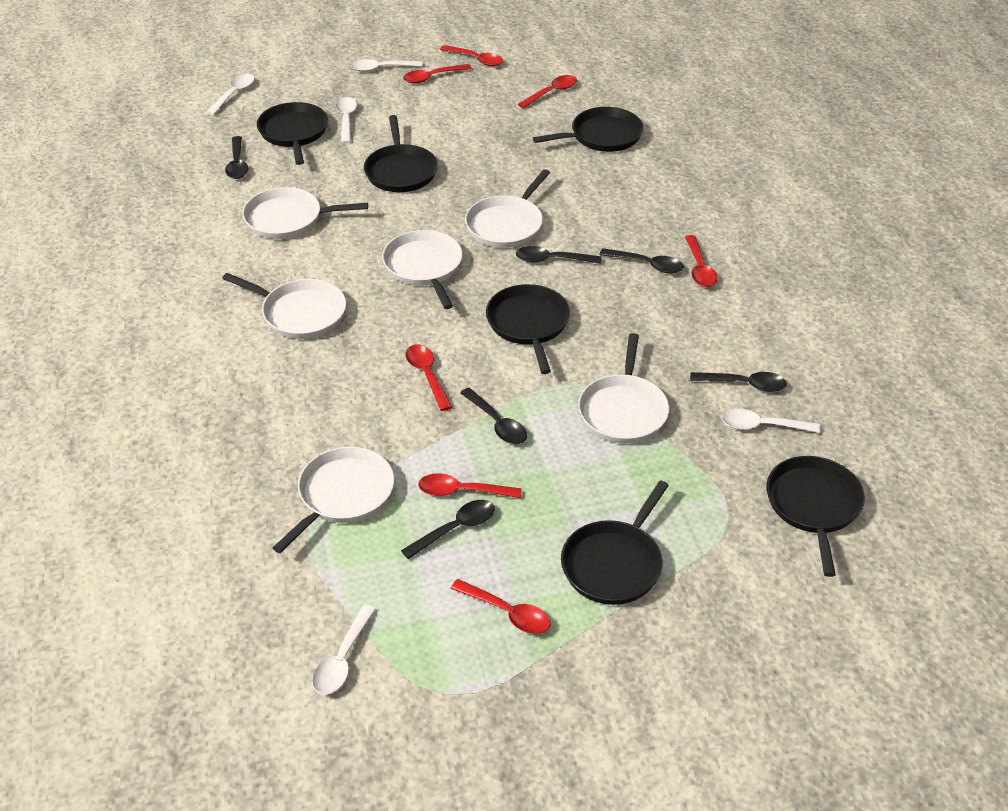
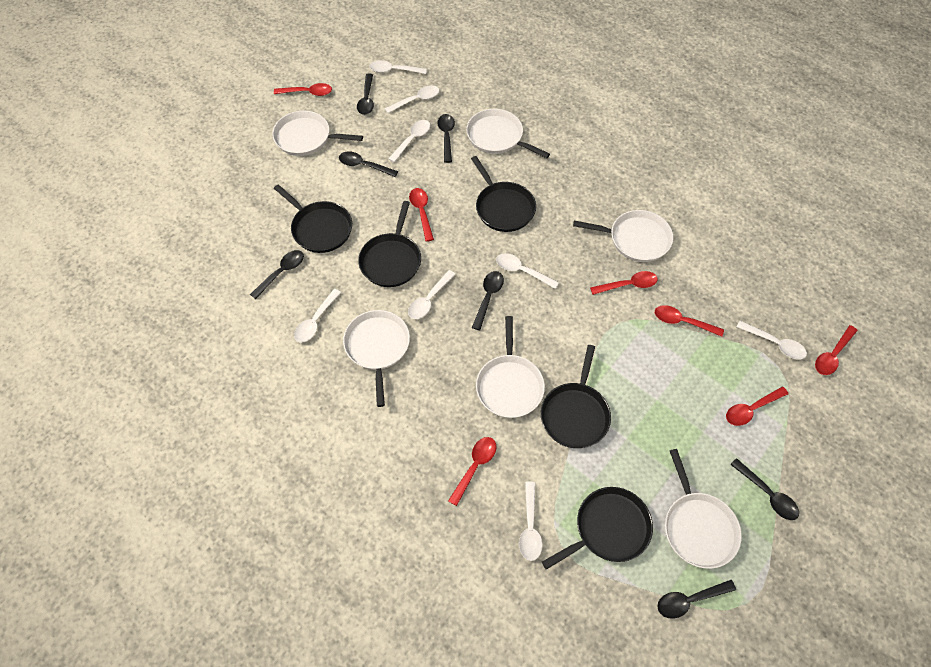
black pan: [257,102,328,165] [364,115,438,192] [486,284,570,374] [533,107,644,152] [561,481,669,605] [767,456,865,577] = 6 -> [274,185,352,253] [358,201,421,287] [471,156,536,232] [541,345,611,448] [542,487,653,570] = 5
black spoon: [225,136,248,179] [401,500,494,559] [460,388,527,444] [516,246,602,264] [600,248,684,273] [690,372,787,392] = 6 -> [250,250,304,299] [339,152,398,177] [357,74,374,115] [437,114,455,163] [472,271,504,330] [657,580,736,619] [730,458,799,520] = 7
white spoon: [206,74,255,115] [312,604,376,695] [336,97,357,143] [351,59,423,72] [722,409,821,433] = 5 -> [294,289,341,343] [370,60,427,74] [385,85,439,113] [389,120,430,162] [408,270,456,319] [496,253,559,289] [519,482,543,561] [737,321,807,360] = 8

